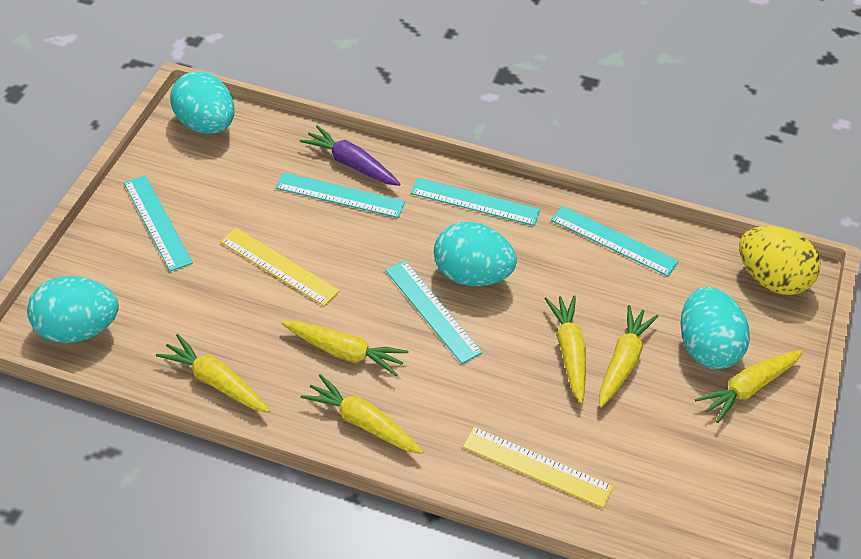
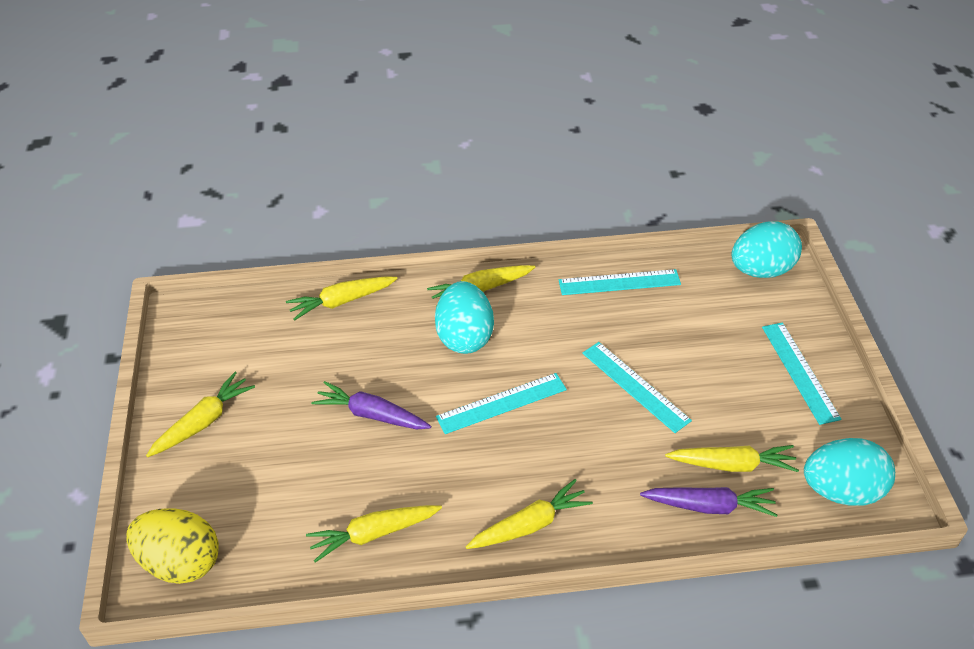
purple carrot: [300,125,400,186] = 1 -> [311,381,431,430] [640,487,777,517] = 2
turquoise egg: [27,276,119,343] [170,72,235,134] [434,222,517,286] [680,287,750,369] = 4 -> [435,281,494,354] [731,221,802,278] [804,438,895,505] = 3
turquoise ruler: [124,175,193,272] [276,172,405,218] [385,260,482,364] [411,178,540,226] [551,206,679,276] = 5 -> [436,373,567,434] [559,269,681,295] [582,342,692,433] [762,322,841,425] = 4
yellow ruler: [220,228,340,306] [463,427,613,508] = 2 -> none = 0

